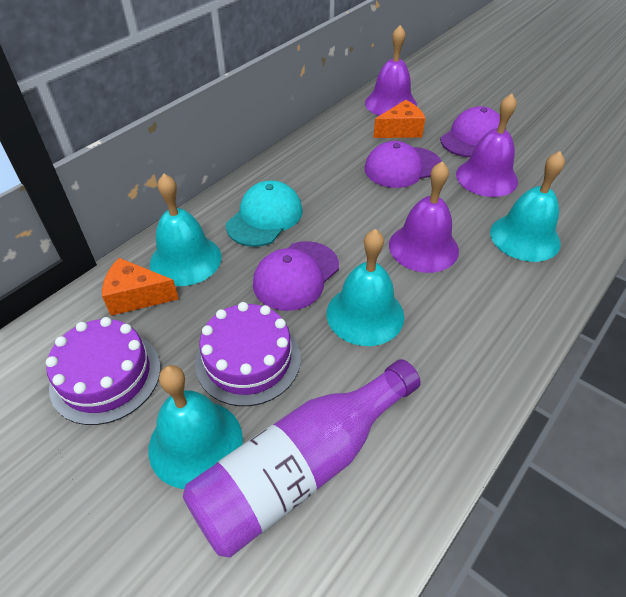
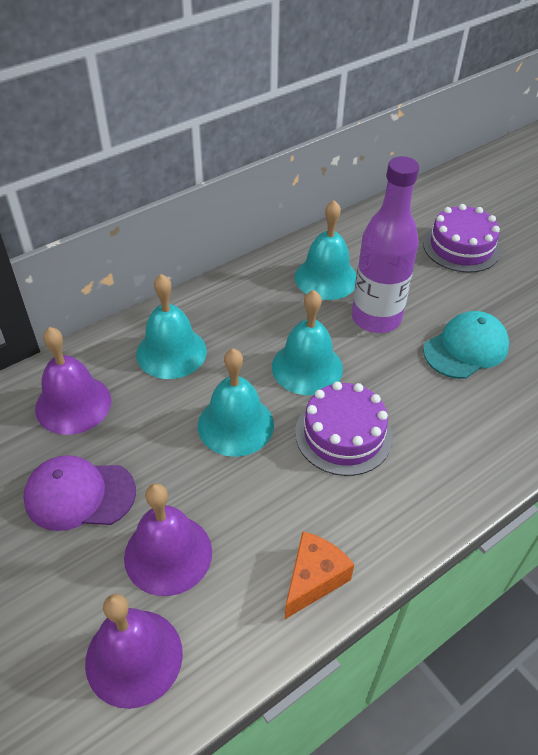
orange cheese: [102,258,179,316] [373,100,425,138] = 2 -> [285,531,354,619] = 1
purple cap: [253,241,339,311] [365,141,442,188] [440,106,506,157] = 3 -> [23,455,136,531] = 1

